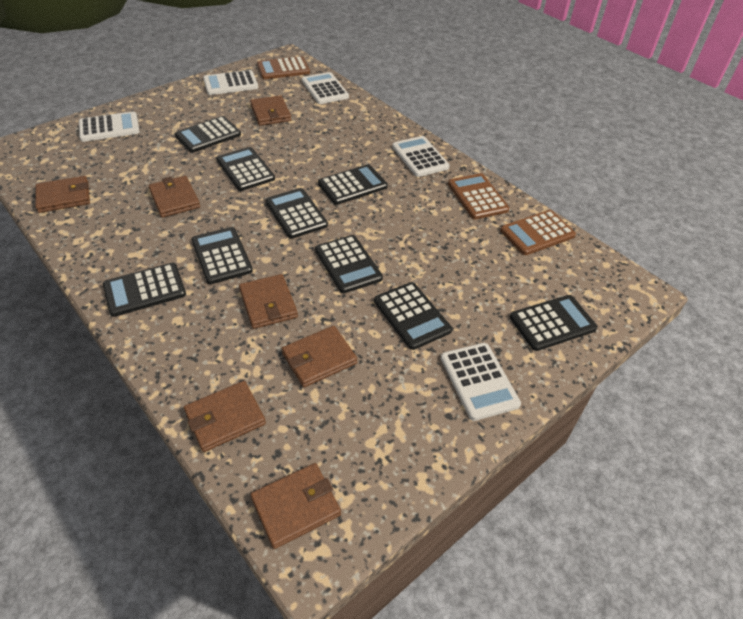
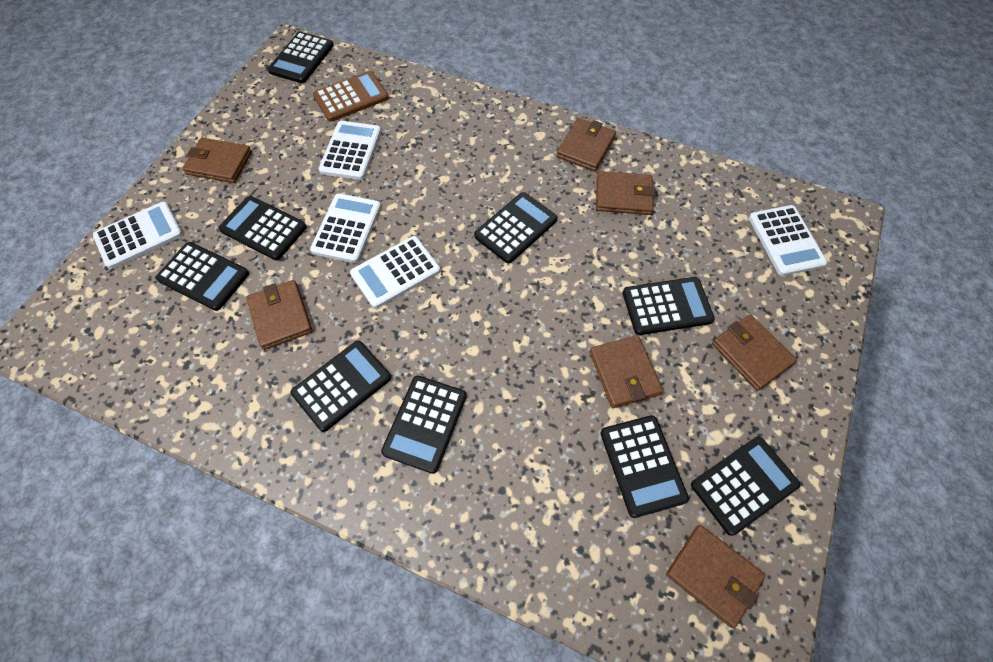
brown calculator: [257,56,310,79] [448,173,509,219] [500,210,576,255] = 3 -> [313,71,389,122] = 1

